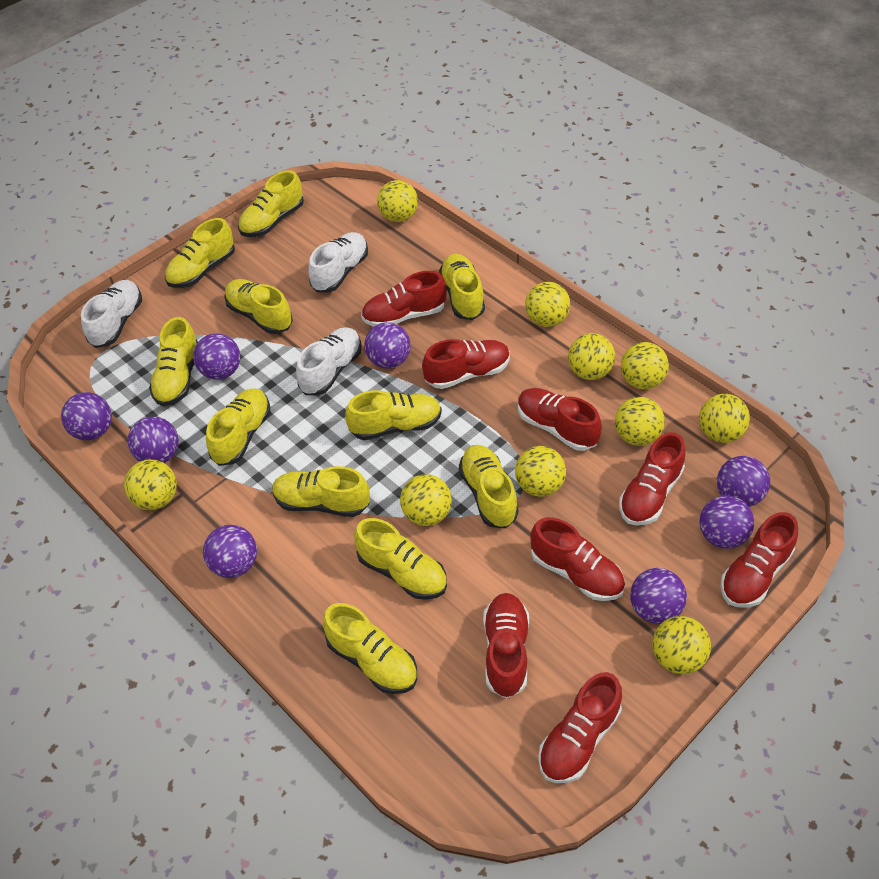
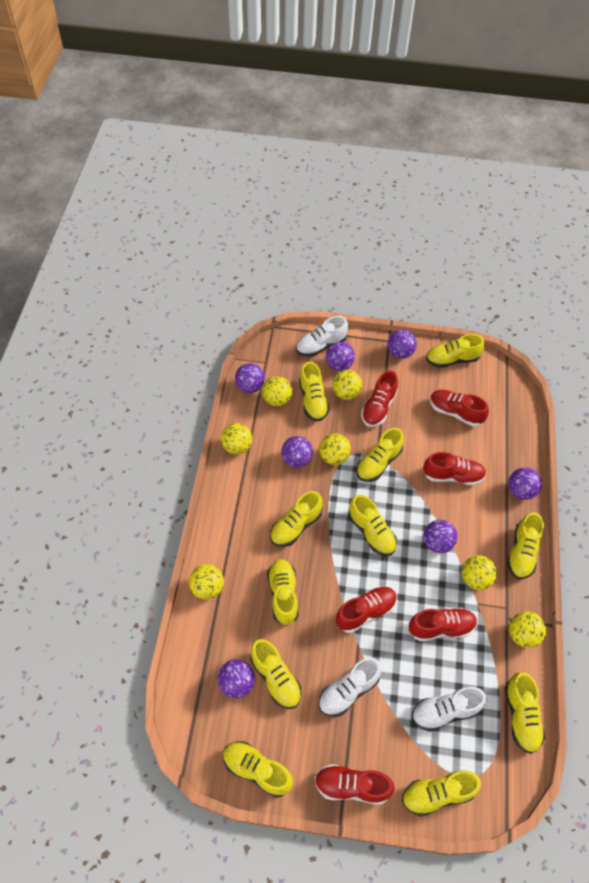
purple ball: [61,392,112,440] [128,416,179,463] [193,333,240,380] [203,525,257,578] [364,322,410,369] [630,568,687,624] [699,495,754,549] [717,456,770,507] = 8 -> [218,659,255,698] [235,363,265,393] [281,436,313,468] [326,342,355,371] [388,330,417,359] [424,520,458,553] [508,468,542,500] = 7
red shoe: [361,271,447,327] [422,339,510,389] [483,593,529,699] [518,388,602,451] [530,517,625,601] [538,672,622,783] [619,432,686,526] [720,512,798,607] = 8 -> [314,764,395,805] [336,586,397,633] [361,370,398,427] [409,608,477,641] [423,452,486,485] [430,390,489,427] = 6
yellow ball: [124,460,177,510] [377,180,418,222] [400,474,452,526] [515,446,566,497] [525,282,570,327] [568,333,615,380] [615,397,665,446] [621,342,669,389] [652,616,711,674] [699,394,750,443] = 10 -> [189,564,224,600] [221,423,252,454] [262,376,292,406] [319,434,351,465] [332,370,362,400] [462,555,497,590] [509,611,546,648] = 7

